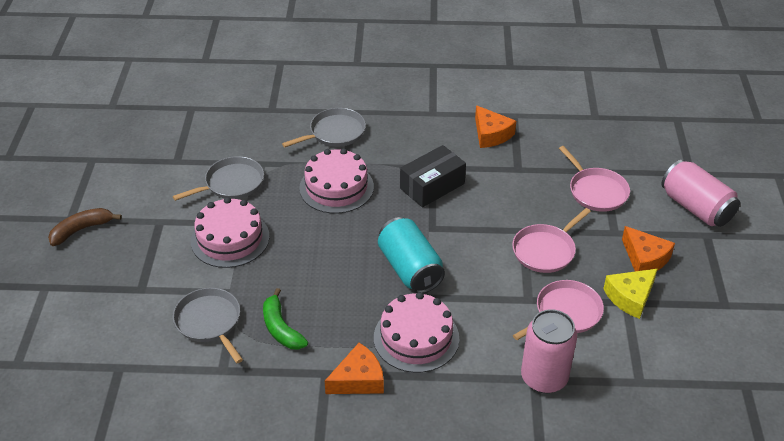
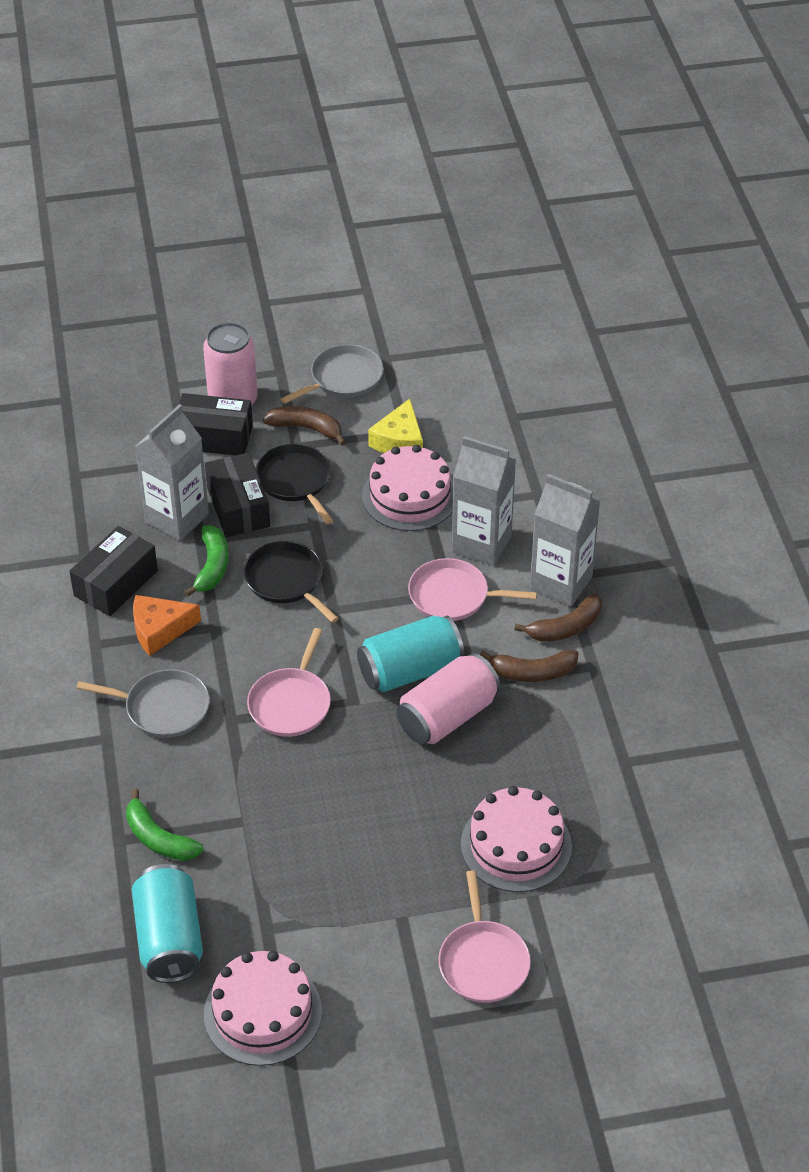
black box: [400,145,466,207] = 1 -> [69,526,158,616] [178,393,253,456] [205,453,270,537] = 3
black pan: none = 0 -> [243,541,339,623] [256,444,333,524] = 2
brown banana: [48,208,122,246] = 1 -> [263,406,346,446] [480,650,578,682] [514,593,602,642] = 3
green banana: [263,288,308,350] = 1 -> [126,789,204,861] [184,525,229,597] = 2
grey carton: none = 0 -> [135,404,209,541] [452,436,516,566] [530,474,600,607] = 3
grey pan: [173,156,264,201] [173,288,243,363] [282,108,366,147] = 3 -> [77,669,210,738] [281,344,384,404] = 2
orange cheese: [325,343,384,394] [475,105,516,148] [622,226,675,271] = 3 -> [133,595,201,656] = 1
turquoise can: [378,217,445,293] = 1 -> [132,864,203,983] [357,616,464,692] = 2

